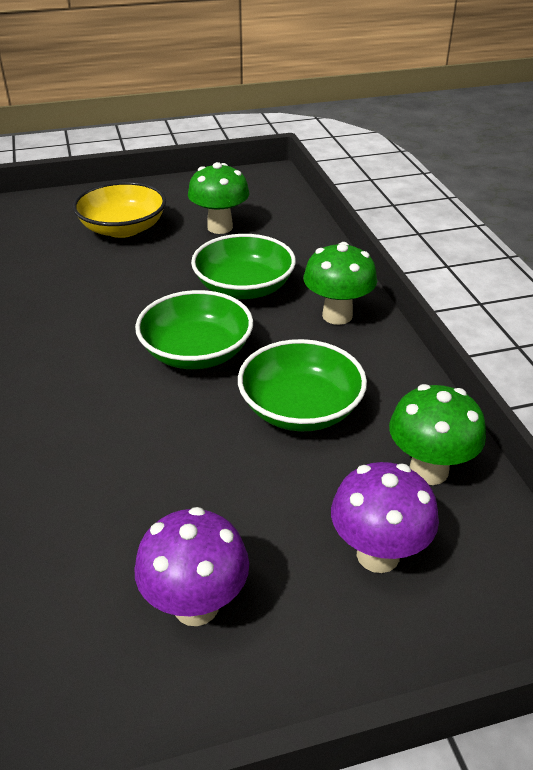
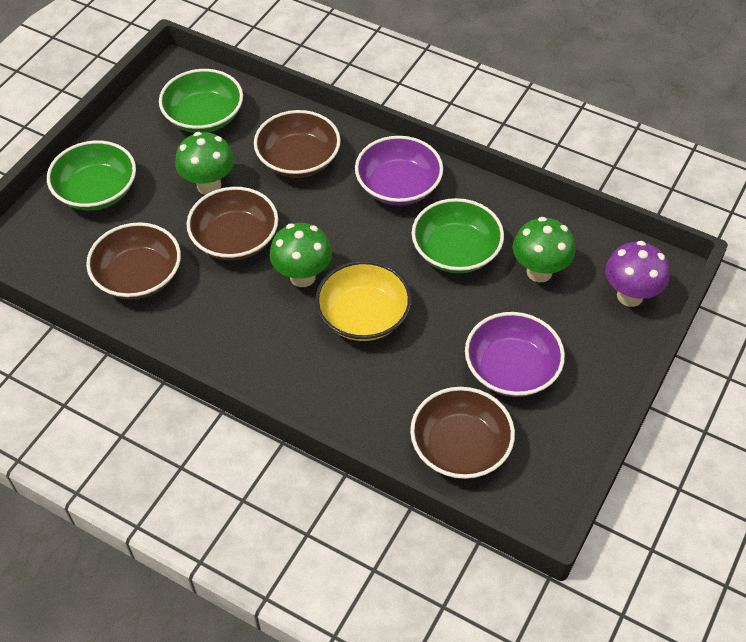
brown bowl: none = 0 -> [86,222,181,300] [187,187,278,260] [254,110,341,178] [410,387,515,479] = 4
purple bowl: none = 0 -> [355,136,443,206] [465,312,565,397] = 2
purple mushroom: [134,507,249,626] [331,462,439,573] = 2 -> [605,241,669,307] = 1

